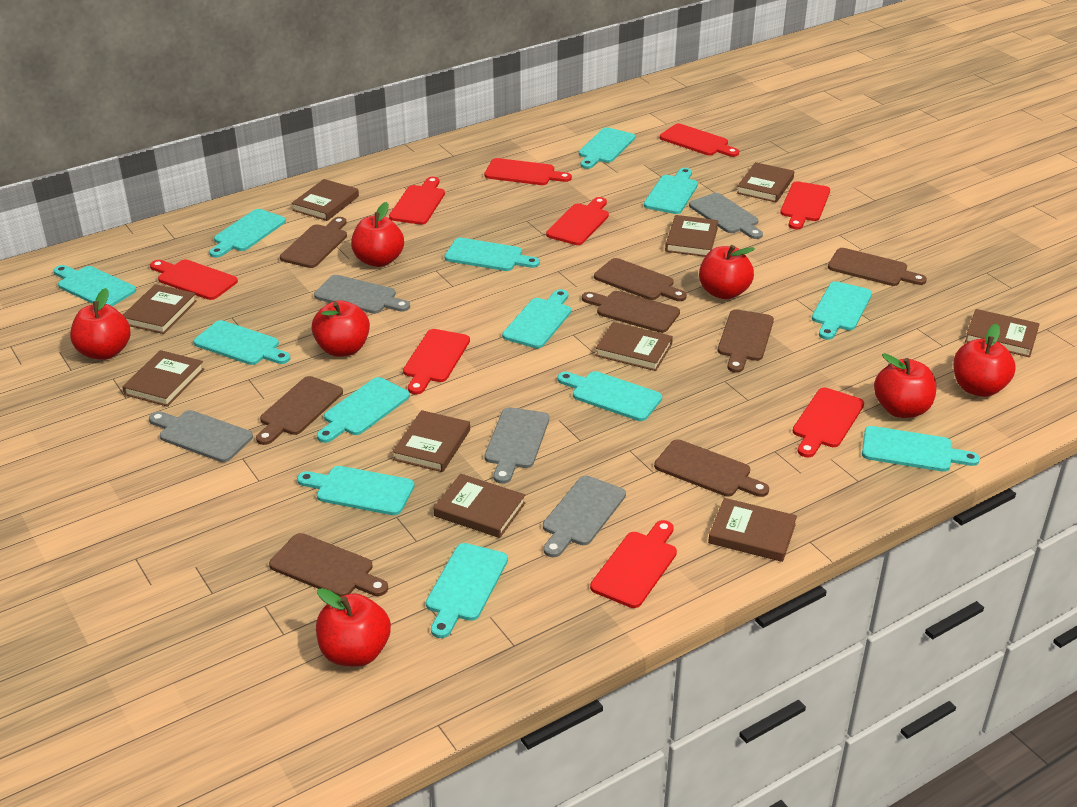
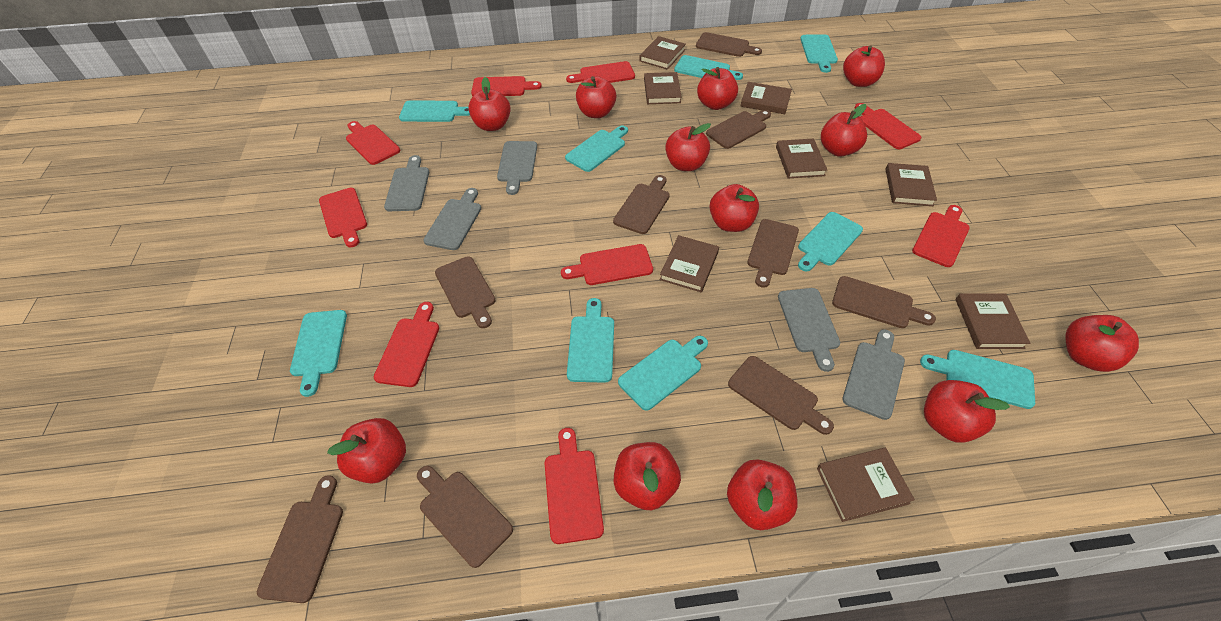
brown book: [122,350,204,407] [123,284,197,334] [292,179,359,221] [392,410,470,472] [433,474,525,538] [595,322,673,371] [665,215,719,257] [708,498,797,562] [737,162,794,202] [965,309,1040,357] = 10 -> [639,36,686,70] [644,72,682,104] [660,235,719,292] [741,82,792,114] [776,138,828,178] [817,448,915,522] [885,163,937,206] [956,293,1030,349] = 8
brown cutting board: [256,376,343,445] [269,533,388,597] [280,217,347,268] [582,291,680,333] [594,258,687,301] [654,439,769,497] [718,309,774,373] [828,248,927,286] = 8 -> [257,475,343,603] [417,466,513,568] [435,256,496,328] [613,175,670,234] [696,32,762,57] [706,110,771,149] [728,356,834,435] [747,219,799,288] [832,276,936,328] = 9
red apple: [70,288,131,360] [311,300,370,357] [316,588,391,667] [351,202,404,267] [699,245,755,299] [874,353,937,418] [953,324,1016,397] = 7 -> [327,418,406,483] [468,77,511,131] [576,76,616,118] [614,442,681,510] [665,123,711,171] [697,67,738,110] [709,184,759,232] [727,459,797,530] [821,104,867,157] [843,45,885,87] [924,380,1010,443] [1065,315,1139,372] = 12
turquoise cutting board: [54,265,136,306] [194,320,290,365] [209,209,286,258] [297,466,414,515] [317,377,410,443] [426,543,508,638] [444,238,540,271] [502,289,571,348] [557,371,662,421] [579,127,635,169] [644,168,698,214] [812,281,872,340] [862,426,980,472] = 13 -> [290,310,347,397] [399,100,470,122] [565,125,628,172] [567,298,614,383] [618,336,708,411] [674,55,743,80] [798,212,863,271] [800,34,838,73] [920,350,1035,409] = 9

